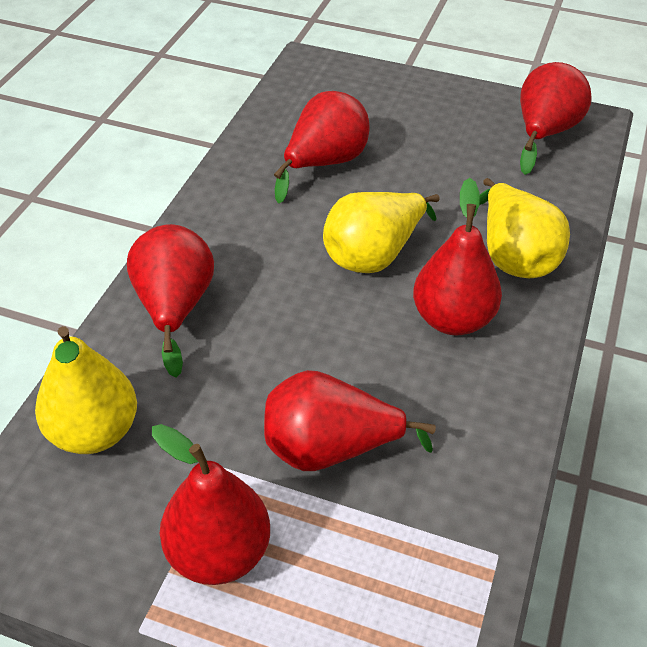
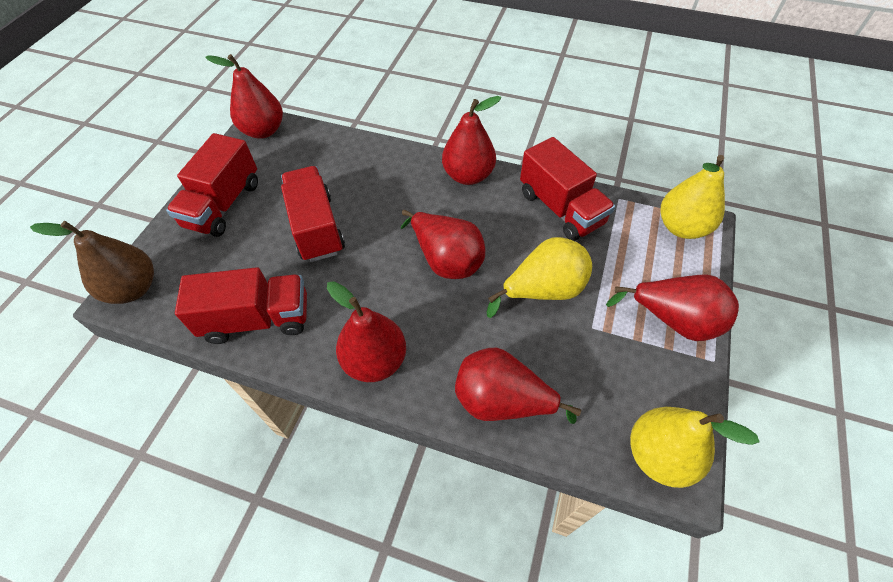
brown pear: none = 0 -> [30,221,154,304] = 1
red truck: none = 0 -> [166,133,258,237] [175,267,307,344] [281,166,345,262] [520,137,615,241] = 4

